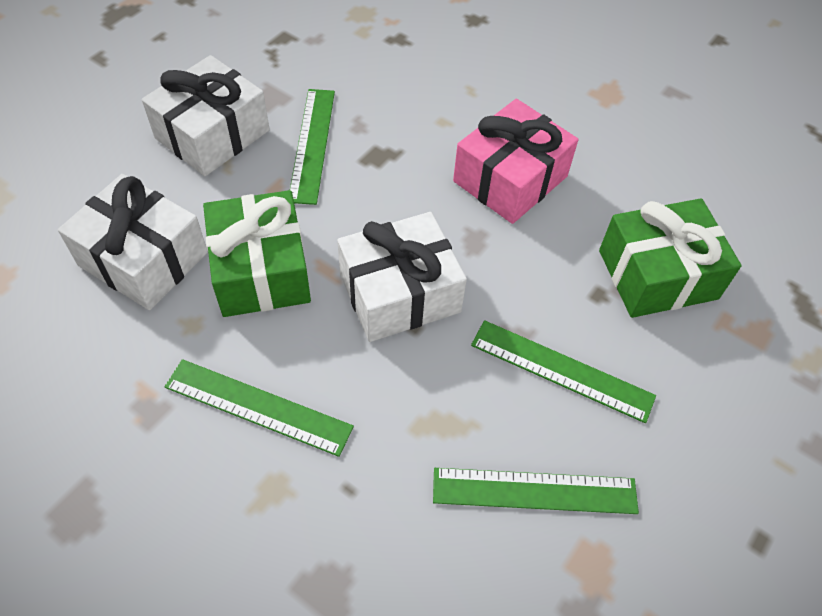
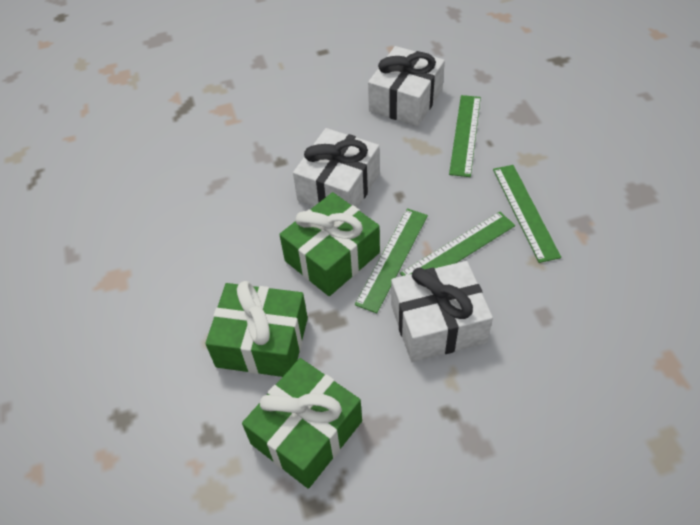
green gift: [203,190,311,317] [599,198,742,318] = 2 -> [205,281,308,377] [242,358,362,489] [279,192,380,296] = 3
pink gift: [453,99,578,224] = 1 -> none = 0

